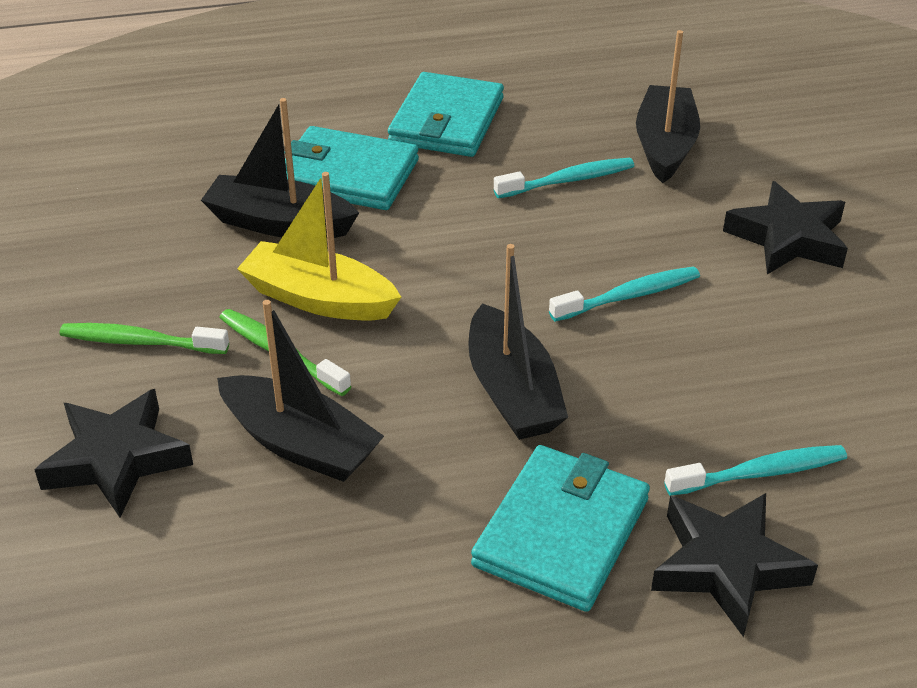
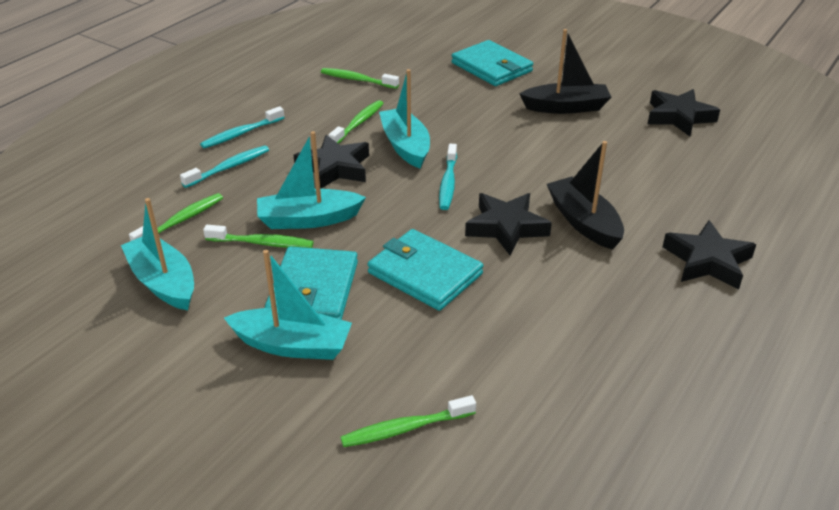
black boat: [201,98,359,238] [217,300,384,482] [468,244,568,440] [636,30,700,183] = 4 -> [519,29,611,114] [547,141,624,250] = 2
black star: [34,389,193,518] [651,493,818,637] [723,181,848,274] = 3 -> [294,135,369,189] [465,193,552,255] [648,89,720,136] [662,220,756,289] = 4
green toothbrush: [59,323,229,354] [219,309,352,396] = 2 -> [129,193,223,241] [203,225,314,248] [321,68,399,89] [328,100,384,144] [341,395,476,447] = 5
turquoise boat: none = 0 -> [121,198,194,310] [224,250,352,360] [257,131,366,229] [379,69,430,169] = 4
yellow boat: [237,172,401,321] = 1 -> none = 0

